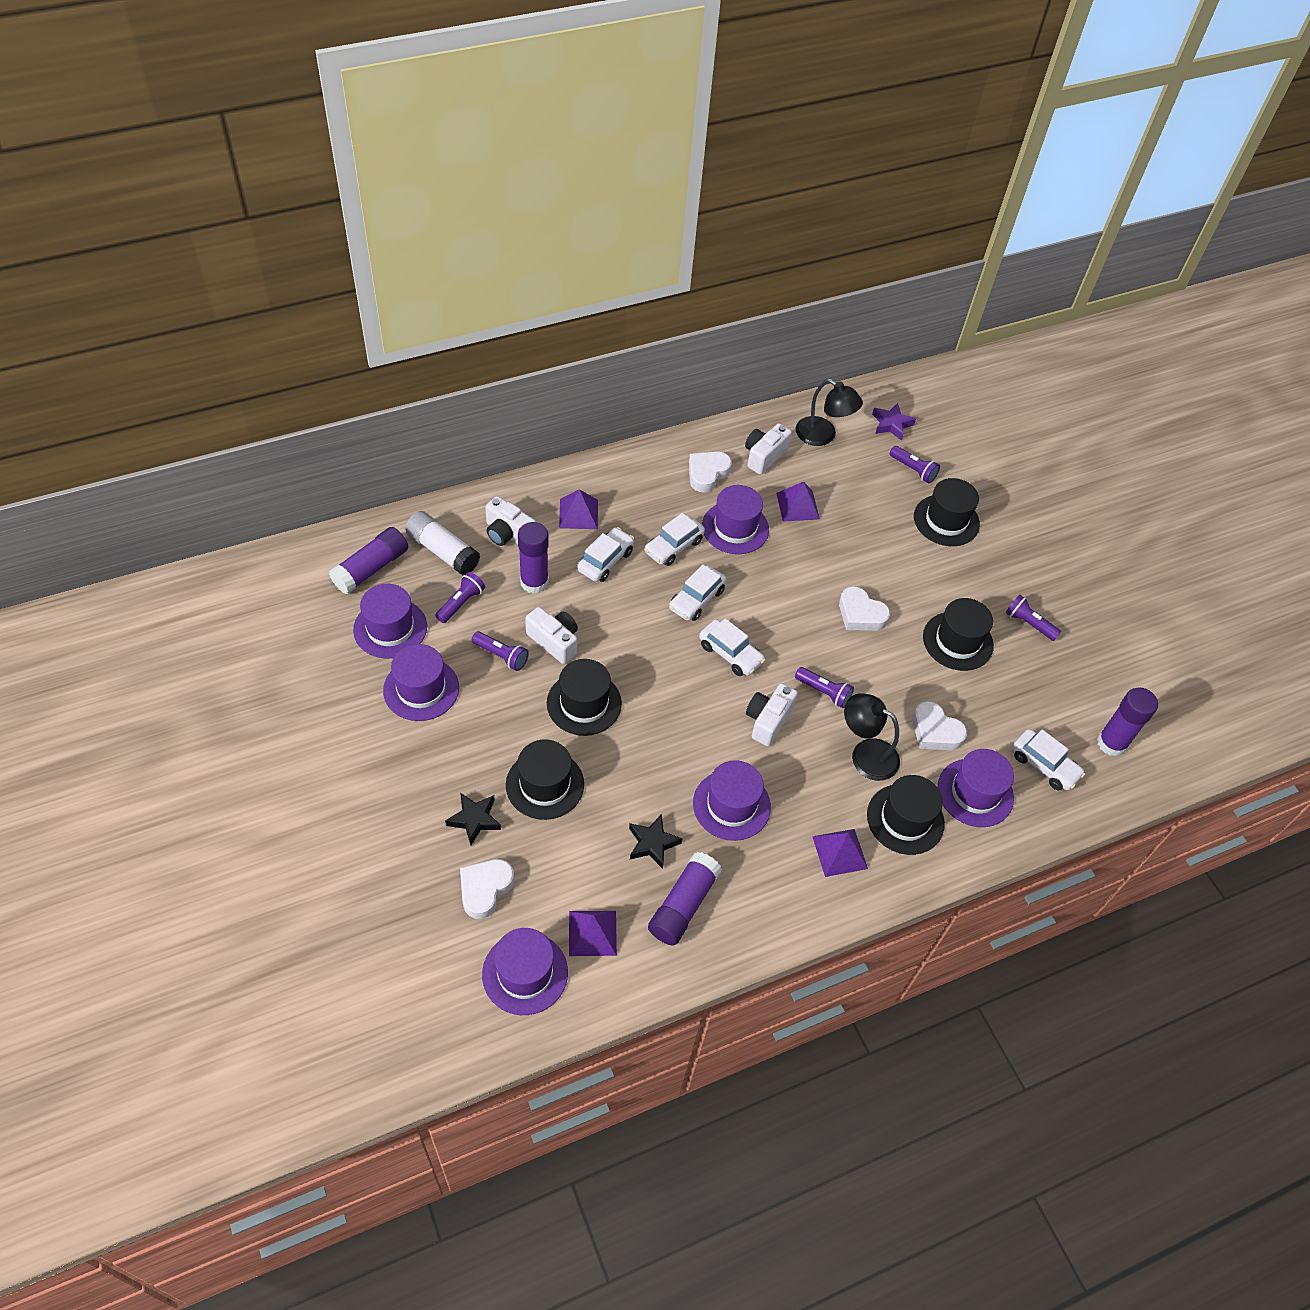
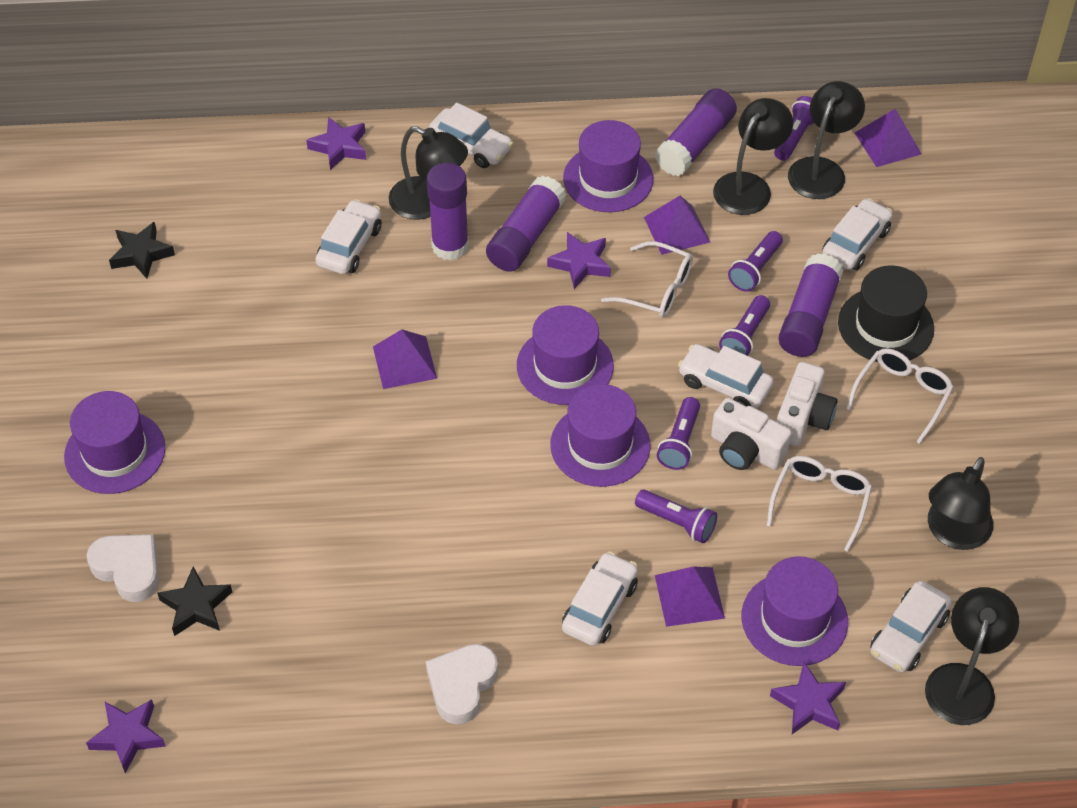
black hat: [506,739,584,820] [547,659,622,736] [867,775,945,855] [914,478,980,546] [923,598,994,671] = 5 -> [838,266,934,362] = 1
black lamp: [796,379,863,446] [844,693,900,781] = 2 -> [389,126,468,220] [713,98,793,215] [788,81,865,199] [925,587,1019,725] [928,457,993,550] = 5
purple hat: [353,584,427,658] [383,644,459,721] [482,928,568,1015] [693,760,771,841] [702,485,769,554] [938,749,1014,827] = 6 -> [64,391,166,494] [517,305,614,405] [550,384,650,487] [563,120,653,212] [742,556,848,666] = 5
purple star: [872,403,916,441] = 1 -> [86,699,166,773] [306,117,366,170] [547,232,611,289] [770,662,846,734] = 4
white camera: [485,496,536,546] [525,607,578,664] [745,423,792,475] [746,683,798,746] = 4 -> [711,398,792,470] [777,362,838,446] = 2
white car: [577,527,634,582] [644,513,705,566] [669,564,726,621] [699,618,765,676] [1012,729,1085,790] = 5 -> [315,199,382,274] [429,102,513,168] [562,551,638,646] [678,344,774,408] [822,198,892,270] [870,581,952,673] = 6
white glasses: none = 0 -> [601,241,693,318] [767,456,872,552] [846,348,954,444] = 3
white glue stick: [405,511,480,576] = 1 -> none = 0
white heart: [460,859,514,919] [689,452,732,493] [839,586,890,631] [912,701,967,750] = 4 -> [86,534,159,602] [426,644,498,724] = 2

